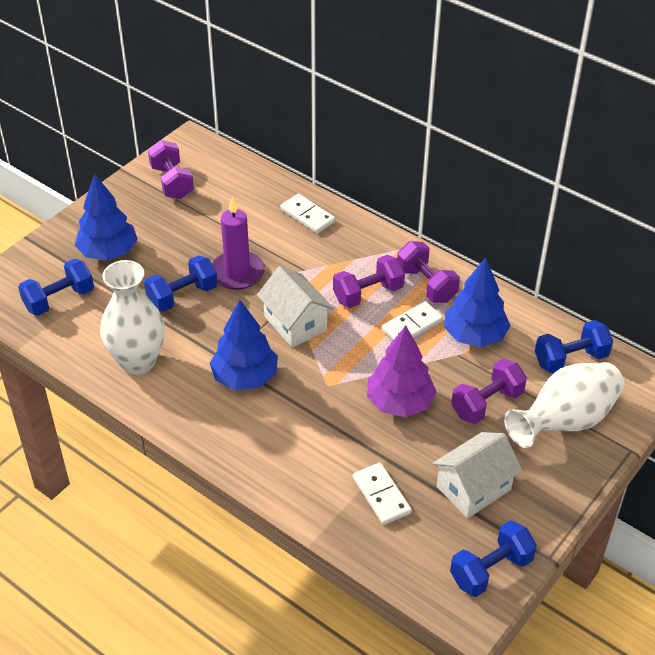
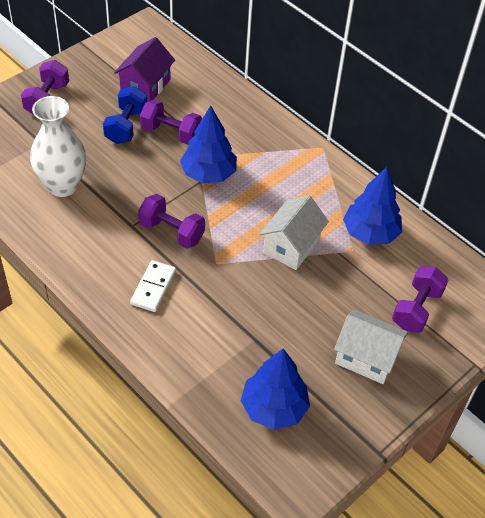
blue dumbbell: [18,259,94,316] [144,255,218,312] [450,521,537,597] [535,320,613,374] = 4 -> [103,86,147,144] = 1
purple candle: [212,198,265,290] = 1 -> none = 0
purple house: none = 0 -> [114,37,175,102] = 1
purple tree: [367,325,436,417] = 1 -> none = 0
white domino: [280,194,335,234] [353,463,412,525] [382,301,443,340] = 3 -> [130,260,176,312] = 1
white vase: [100,260,165,375] [504,362,625,448] = 2 -> [30,96,86,197] = 1

